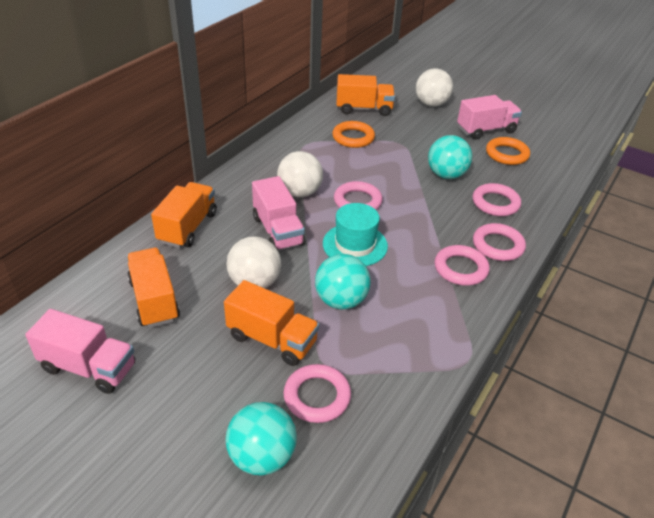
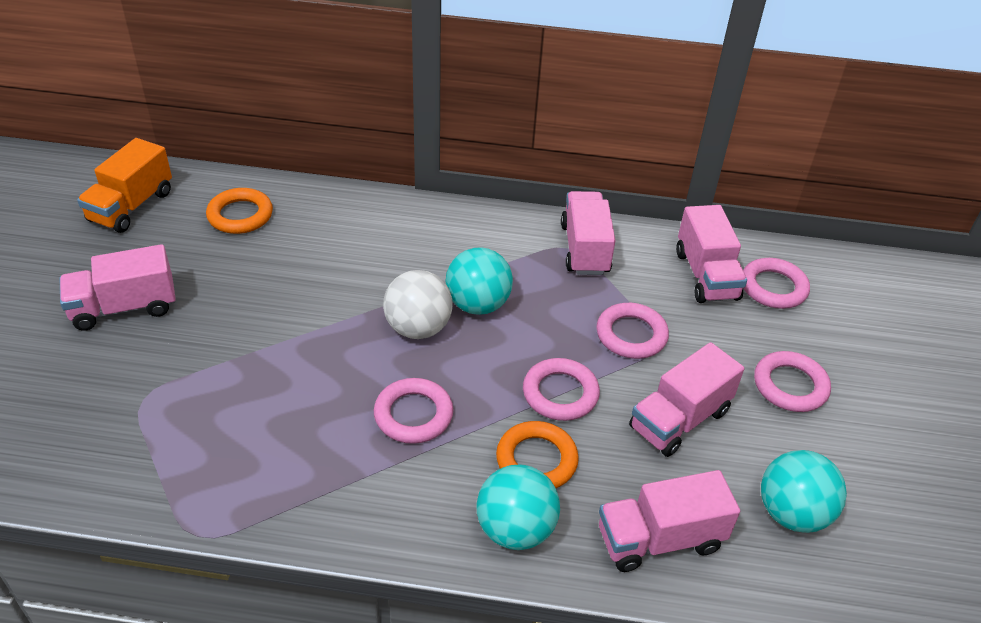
orange truck: [127,248,180,328] [151,182,217,248] [224,280,319,366] [337,74,395,116] = 4 -> [77,138,172,233] = 1
pink truck: [25,309,135,394] [252,176,305,250] [457,95,522,140] = 3 -> [60,244,176,331] [561,191,616,275] [599,470,740,572] [629,342,744,457] [676,205,747,303] = 5
turquoise hat: [323,203,388,266] = 1 -> none = 0
white ball: [227,236,281,288] [277,151,323,197] [416,68,453,107] = 3 -> [383,270,453,339] = 1

